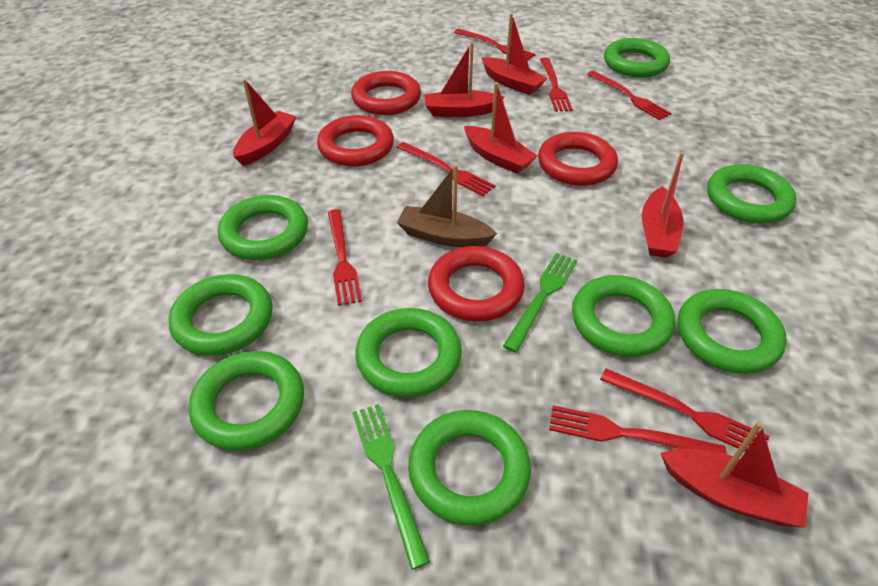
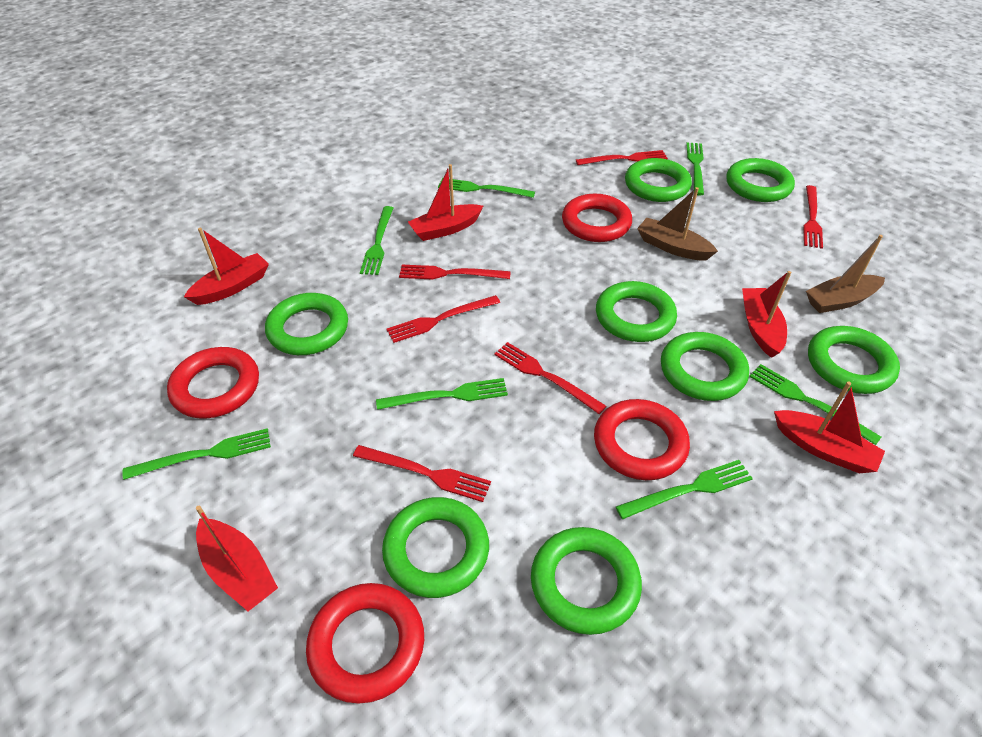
brown boat: [397,164,497,247] = 1 -> [637,187,718,260] [806,235,885,313] = 2
green fork: [352,404,430,569] [503,253,577,352] = 2 -> [122,428,271,480] [360,206,393,275] [376,378,508,410] [438,178,535,198] [616,460,753,519] [686,142,704,195] [749,364,881,445] = 7
green ring: [169,274,272,356] [189,351,304,451] [218,195,308,260] [355,308,462,397] [408,410,531,526] [572,275,675,357] [604,38,670,78] [678,289,787,374] [707,164,796,224] = 9 -> [265,293,348,355] [382,497,489,598] [531,527,642,635] [596,281,677,342] [625,158,692,202] [661,332,749,401] [726,158,795,202] [808,326,900,394] = 8
red boat: [233,79,296,166] [424,42,504,117] [464,83,538,174] [481,13,547,95] [642,152,684,258] [660,421,808,528] = 6 -> [184,228,269,305] [196,506,278,611] [408,164,483,241] [742,271,792,358] [774,381,885,473] = 5
red fork: [328,209,362,306] [397,142,495,196] [454,29,536,61] [540,58,573,112] [549,405,726,454] [587,71,672,120] [600,368,769,452] = 7 -> [353,445,491,502] [387,295,500,343] [399,265,511,280] [494,342,606,414] [576,150,668,165] [803,185,823,249] = 6

